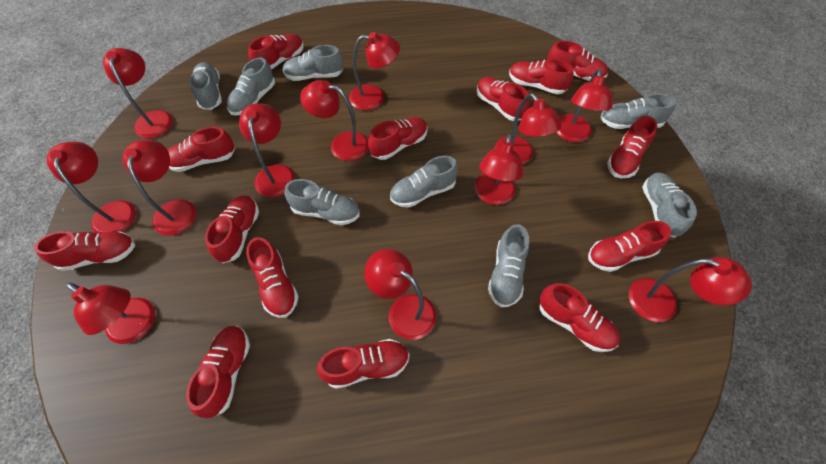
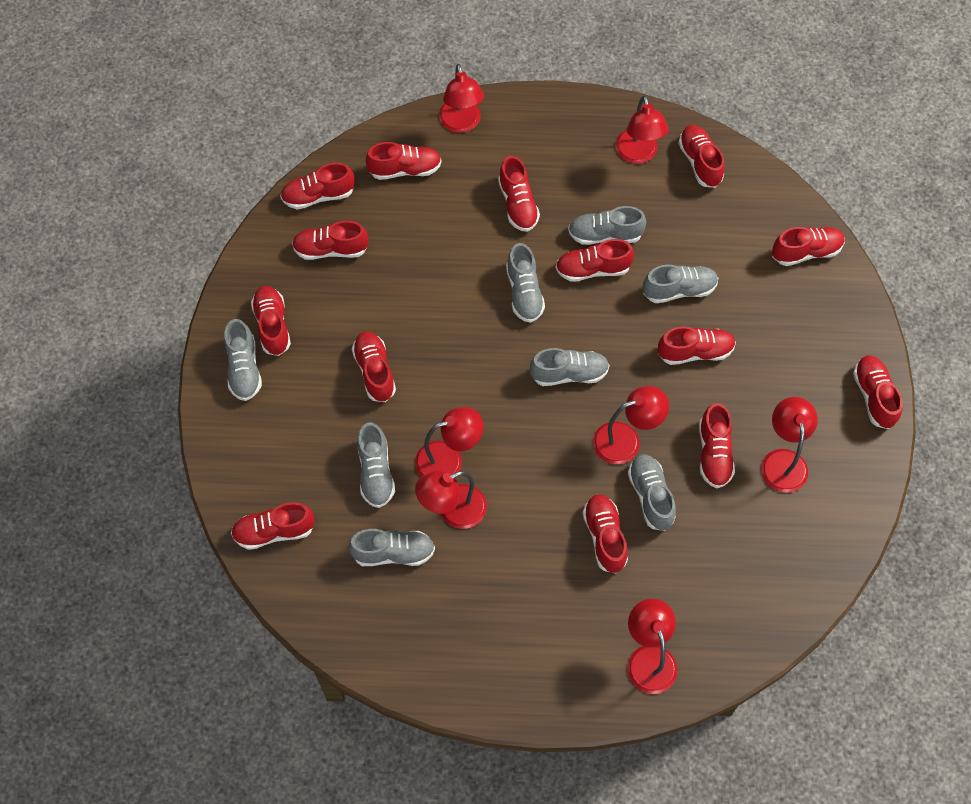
red lamp: [47,141,136,233] [66,283,155,344] [103,48,173,138] [122,139,196,236] [239,103,295,197] [300,80,369,161] [349,32,400,110] [364,249,436,340] [475,134,523,205] [495,93,562,165] [556,69,613,142] [629,257,752,322] = 12 -> [415,407,483,477] [415,471,487,529] [439,64,484,133] [593,386,669,464] [615,95,669,164] [627,599,677,694] [761,397,818,493] = 7

